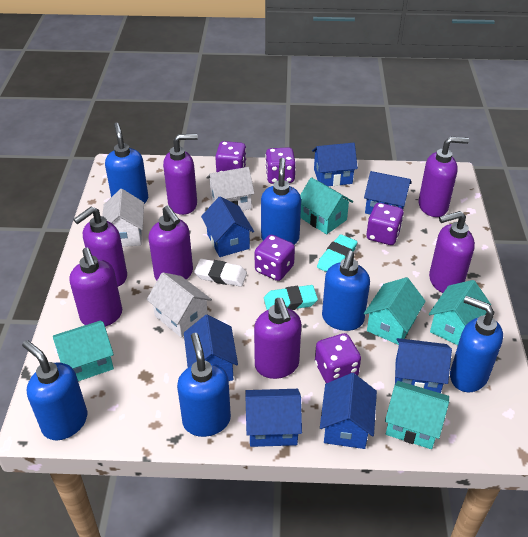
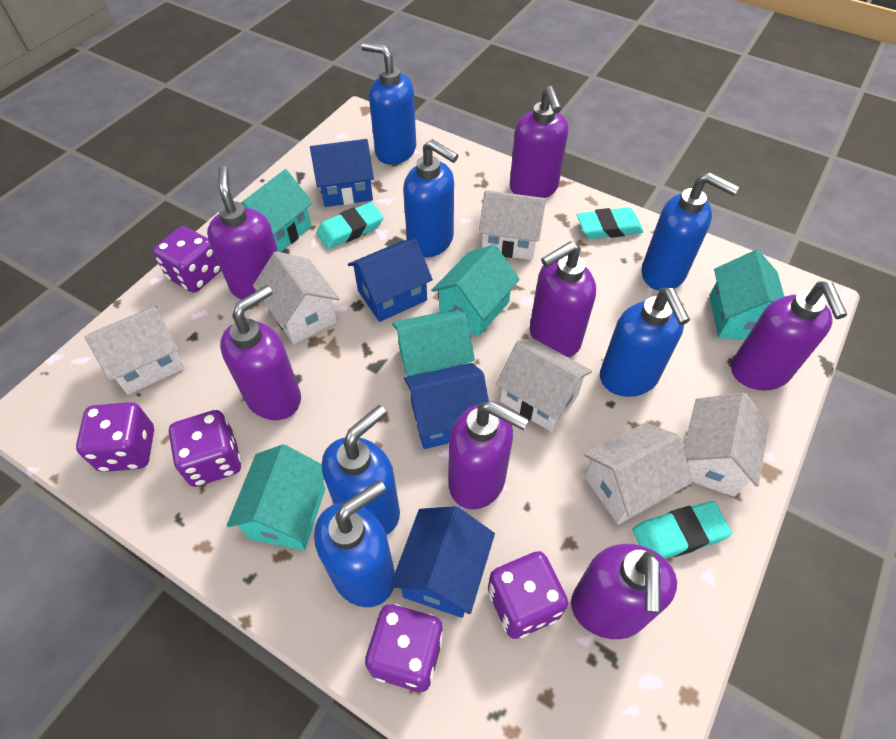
blue house: [184,315,238,381] [201,196,254,257] [246,389,302,447] [312,143,358,186] [320,373,377,449] [364,171,411,214] [395,338,452,393] = 7 -> [310,139,374,207] [348,239,433,322] [390,506,495,618] [404,363,489,449] = 4
turquoise eraser: [264,285,318,310] [317,234,357,272] = 2 -> [316,202,384,249] [577,207,644,239] [633,501,732,559] = 3
white eraser: [194,259,247,287] = 1 -> none = 0
white house: [102,189,144,247] [147,272,212,338] [206,167,254,211] = 3 -> [85,305,185,395] [253,251,340,344] [479,190,546,260] [495,338,592,432] [584,423,693,525] [683,393,769,497] = 6

